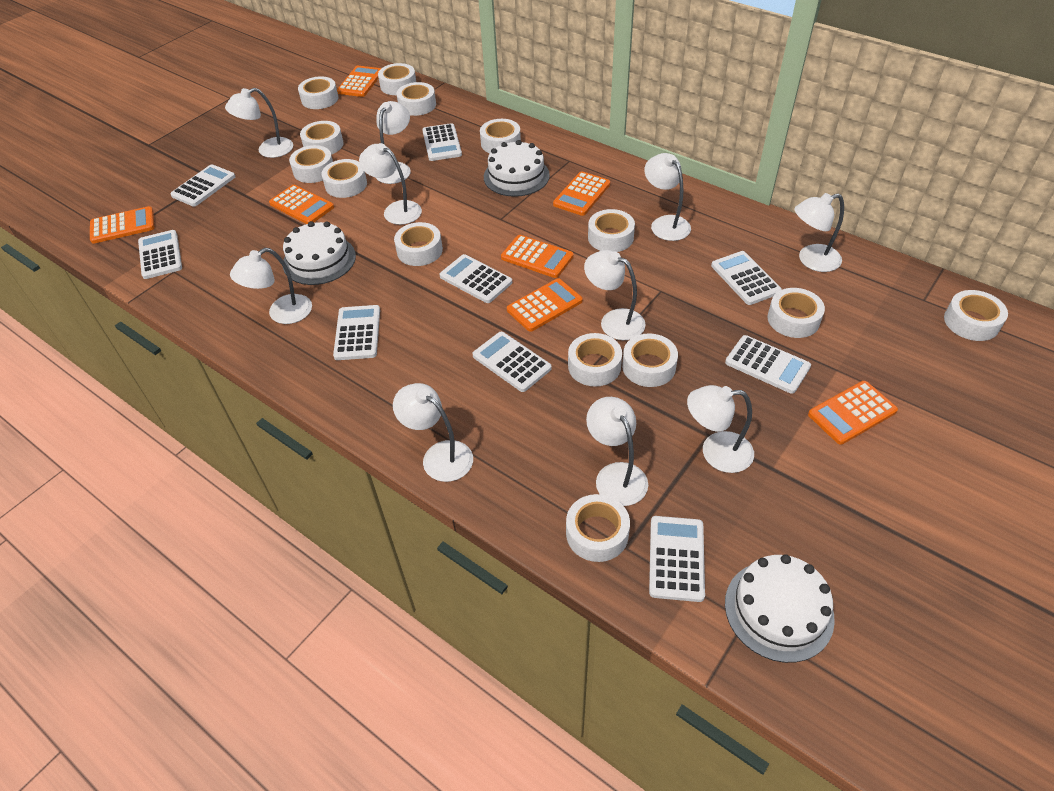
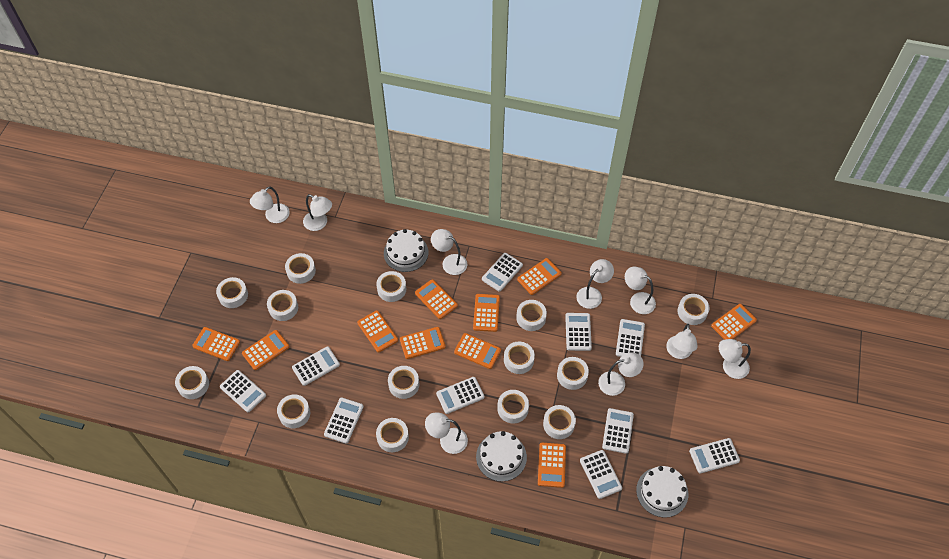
orange calculator: [90,206,154,244] [269,185,334,224] [337,66,381,97] [501,235,574,278] [507,278,583,332] [553,171,610,216] [808,381,898,445] = 7 -> [192,327,240,361] [242,330,289,370] [357,310,398,352] [400,327,446,359] [415,279,458,319] [454,333,501,369] [473,294,500,332] [517,258,562,295] [538,443,566,488] [711,304,757,340] = 10
white calculator: [138,230,182,279] [170,164,235,207] [333,305,380,360] [422,123,462,161] [439,254,512,303] [472,332,552,392] [649,516,705,602] [711,251,782,305] [725,335,811,394] = 9 -> [220,370,266,412] [292,346,340,386] [324,398,364,444] [436,377,485,414] [482,253,523,292] [565,313,592,351] [580,450,622,499] [602,408,634,454] [616,319,645,357] [689,438,740,473] = 10
white lamp: [225,88,293,158] [230,248,312,324] [359,143,422,225] [375,101,411,184] [393,383,473,482] [584,250,646,340] [586,397,648,506] [644,153,691,241] [687,385,754,473] [795,193,844,272] = 10 -> [250,186,290,223] [303,194,332,231] [425,413,468,454] [431,229,467,275] [576,259,614,309] [598,352,644,396] [625,267,656,314] [666,324,698,359] [719,339,751,379] = 9

